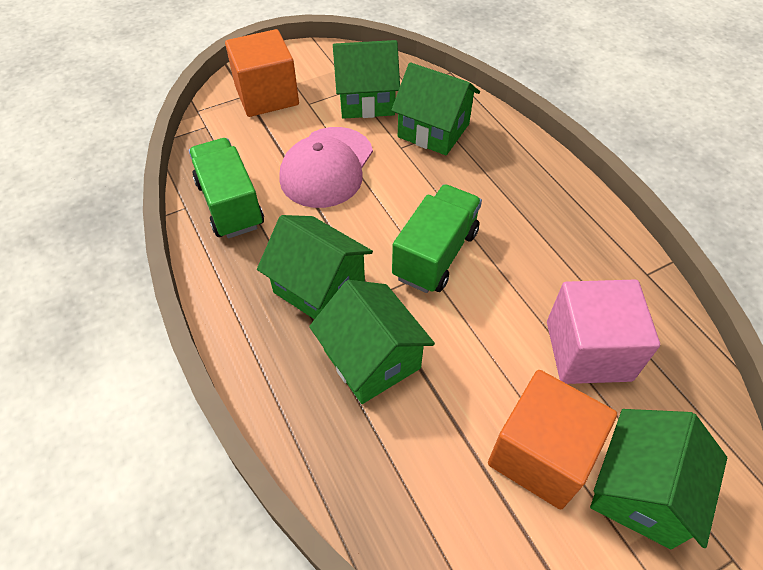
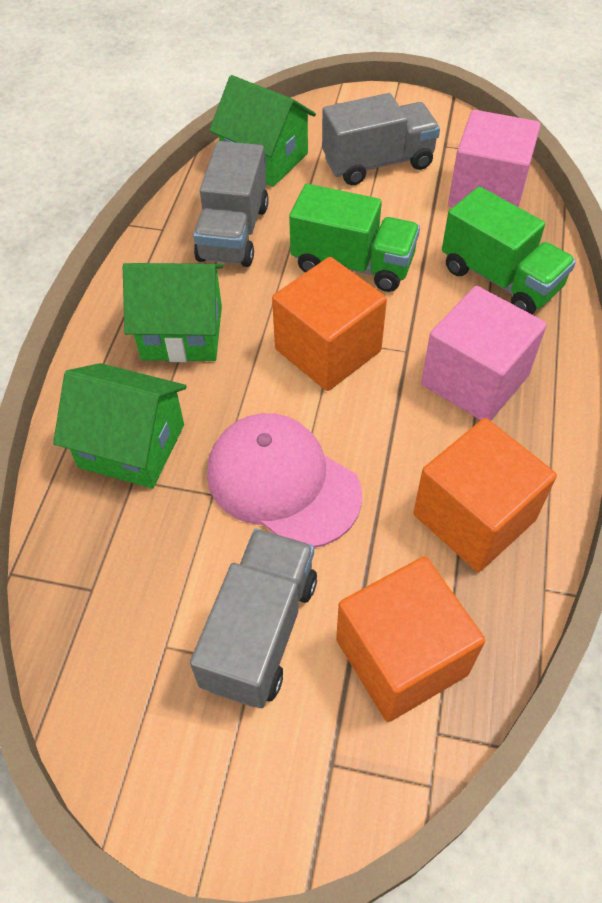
green house: [257,215,373,319] [309,280,435,404] [333,40,400,119] [391,62,480,155] [590,409,727,549] = 5 -> [53,363,187,488] [123,263,223,362] [209,75,316,187] = 3
grey truck: none = 0 -> [190,529,317,708] [193,141,269,267] [322,93,440,185] = 3
orange cube: [225,29,299,117] [488,370,617,509] = 2 -> [272,257,387,391] [336,556,485,722] [413,418,557,572] = 3
pink cube: [547,280,660,384] = 1 -> [421,286,547,421] [448,110,541,207] = 2

